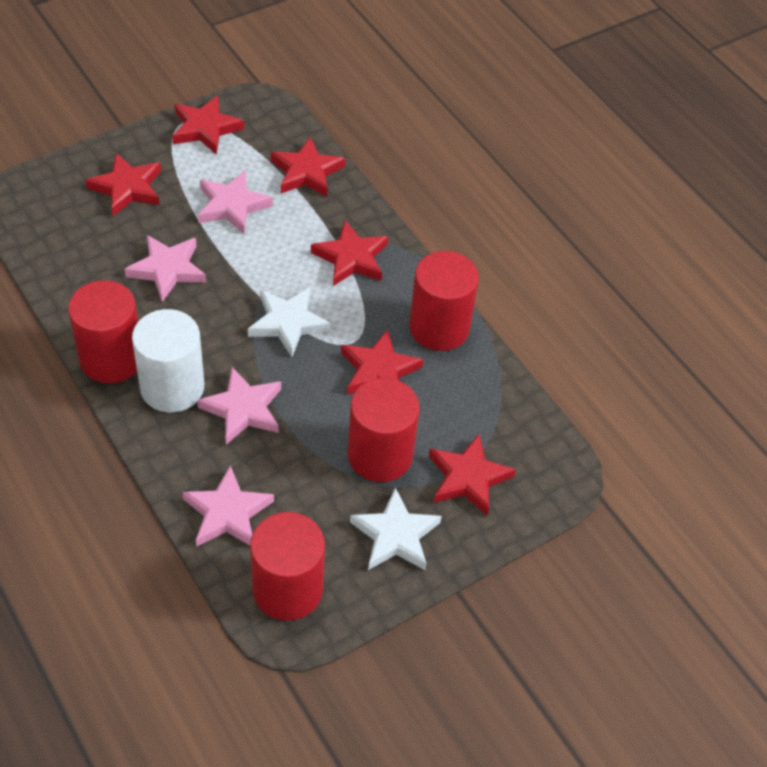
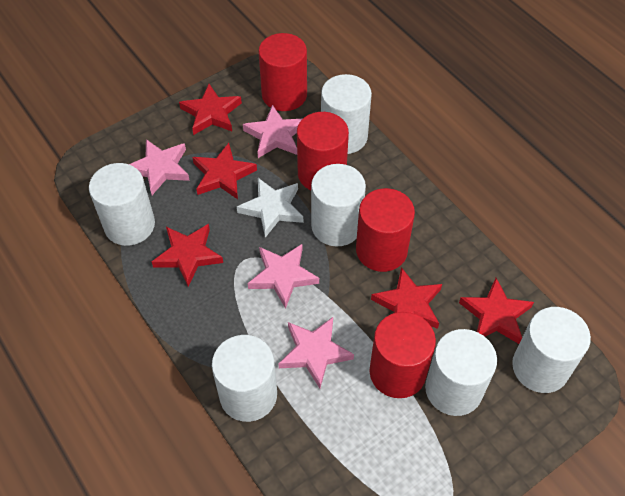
red star: [85,153,161,216] [172,95,244,155] [271,136,345,197] [311,220,388,286] [341,329,423,395] [429,434,516,516] = 6 -> [152,224,223,287] [179,84,242,135] [192,143,257,199] [371,267,442,329] [459,278,534,344] = 5
white cylinder: [132,309,204,412] = 1 -> [89,163,155,246] [212,335,277,422] [311,164,366,247] [321,74,372,154] [425,329,497,416] [512,307,591,393] = 6
white star: [248,287,331,357] [350,488,442,570] = 2 -> [237,178,303,238] = 1

